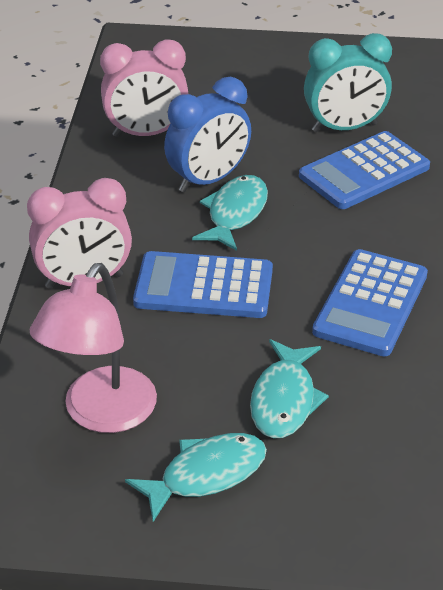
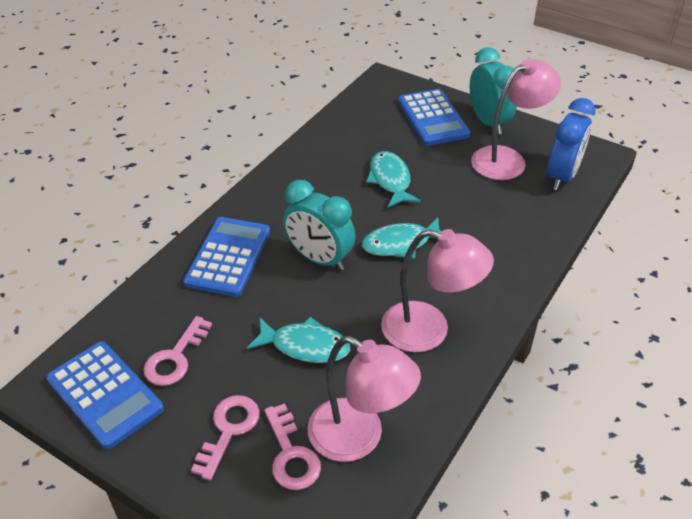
pink clock: [27,178,132,289] [100,39,188,137] = 2 -> none = 0
pink key: none = 0 -> [143,316,212,386] [191,395,260,480] [264,403,321,490] = 3
pink lamp: [30,263,157,433] = 1 -> [307,336,421,462] [381,229,494,352] [471,59,561,180] = 3
turquoise clock: [304,33,392,132] = 1 -> [283,180,356,271] [470,47,517,135] = 2

